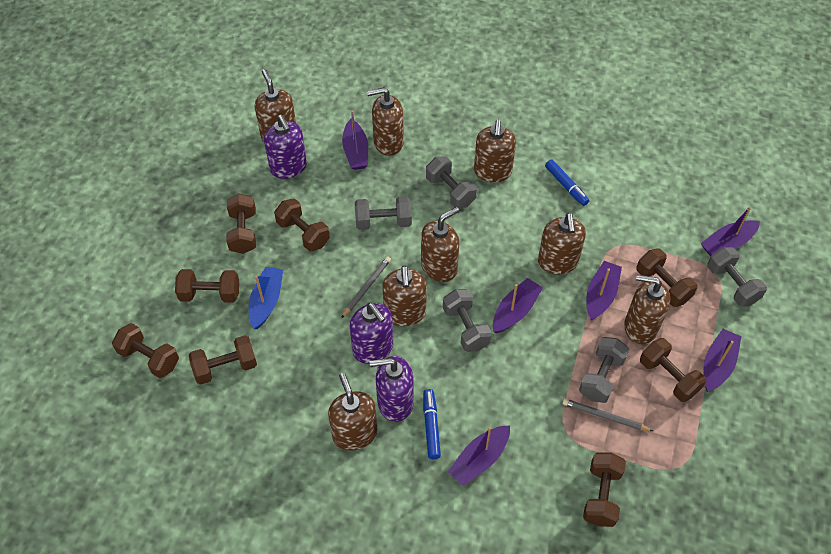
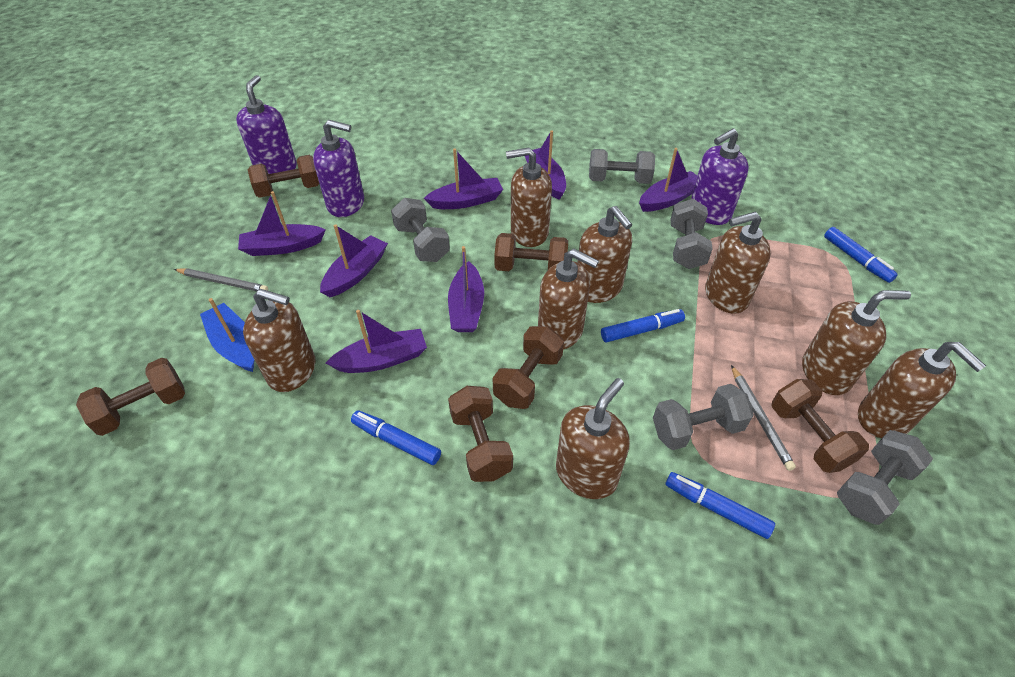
blue marker: [423,389,441,459] [545,159,589,206] = 2 -> [351,410,441,465] [601,309,685,342] [665,472,775,539] [824,227,898,283] = 4
brown dumbbell: [112,323,179,378] [175,269,239,303] [189,335,257,385] [226,194,256,254] [274,198,330,251] [583,453,626,527] [636,248,698,307] [640,338,706,402] = 8 -> [76,358,185,436] [247,155,319,198] [448,386,513,482] [493,326,564,409] [494,233,568,271] [771,379,869,473] = 6
purple boat: [342,110,368,170] [448,425,510,486] [493,278,543,333] [586,261,622,320] [700,207,760,256] [704,329,742,392] = 6 -> [238,191,326,256] [320,224,388,297] [326,310,427,373] [424,149,503,209] [448,246,484,332] [525,130,566,200] [639,148,697,212] = 7

